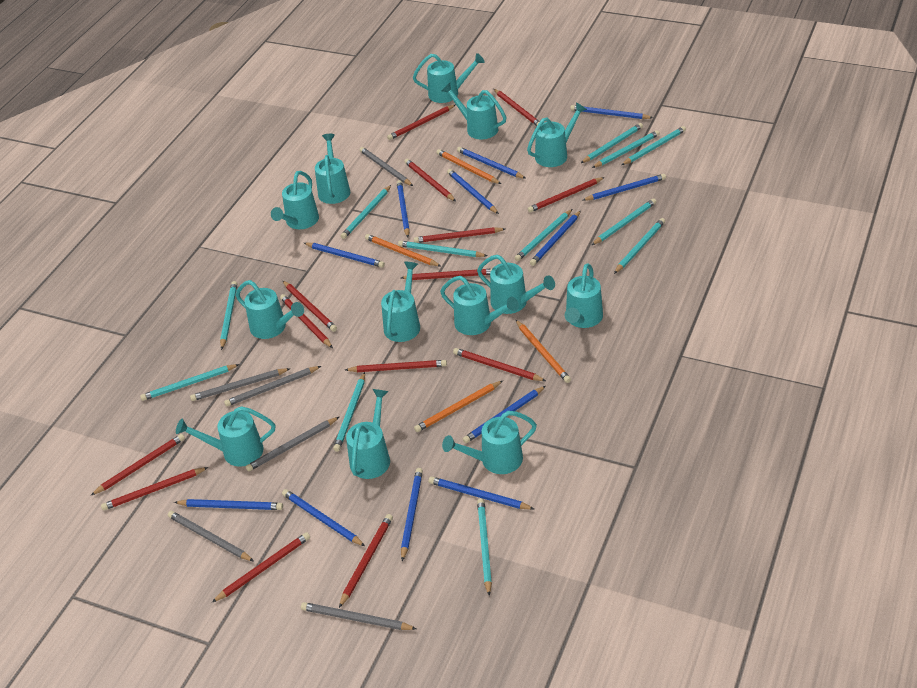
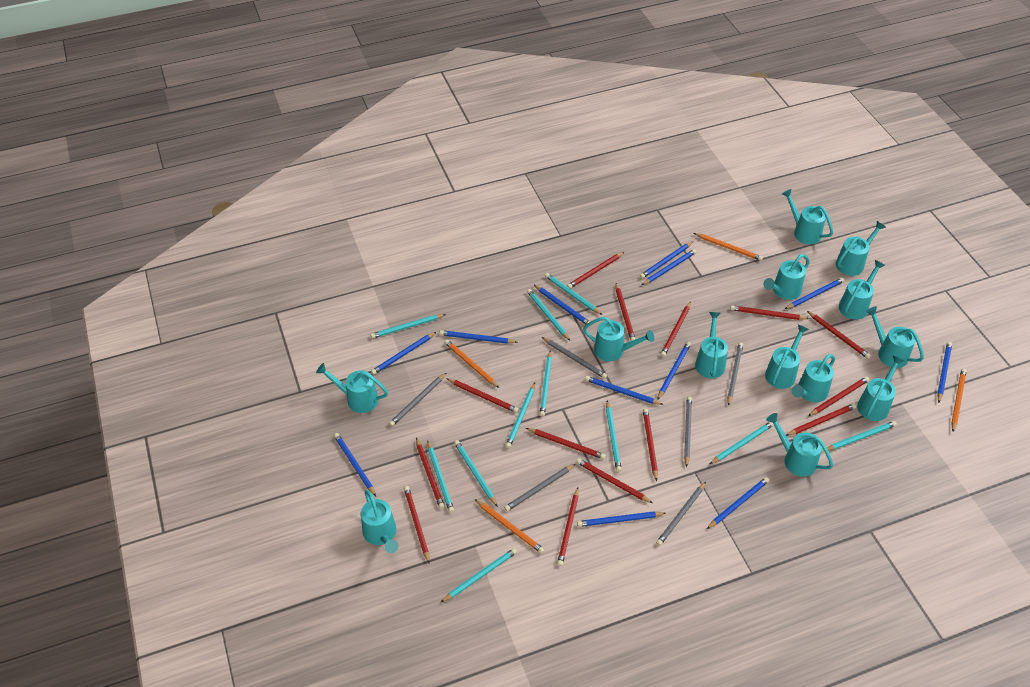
turquoise pencil: [140,364,240,401] [220,281,237,350] [333,372,365,452] [341,185,391,239] [398,241,487,257] [477,498,492,596] [515,209,572,261] [581,123,643,163] [592,130,660,168] [592,198,656,245] [614,218,665,274] [621,126,686,165] = 12 -> [371,314,446,338] [427,441,454,513] [440,548,517,603] [454,440,498,507] [505,383,535,448] [527,289,570,341] [539,351,552,417] [545,273,602,315] [606,401,622,472] [710,422,774,464] [823,421,897,451] = 11

